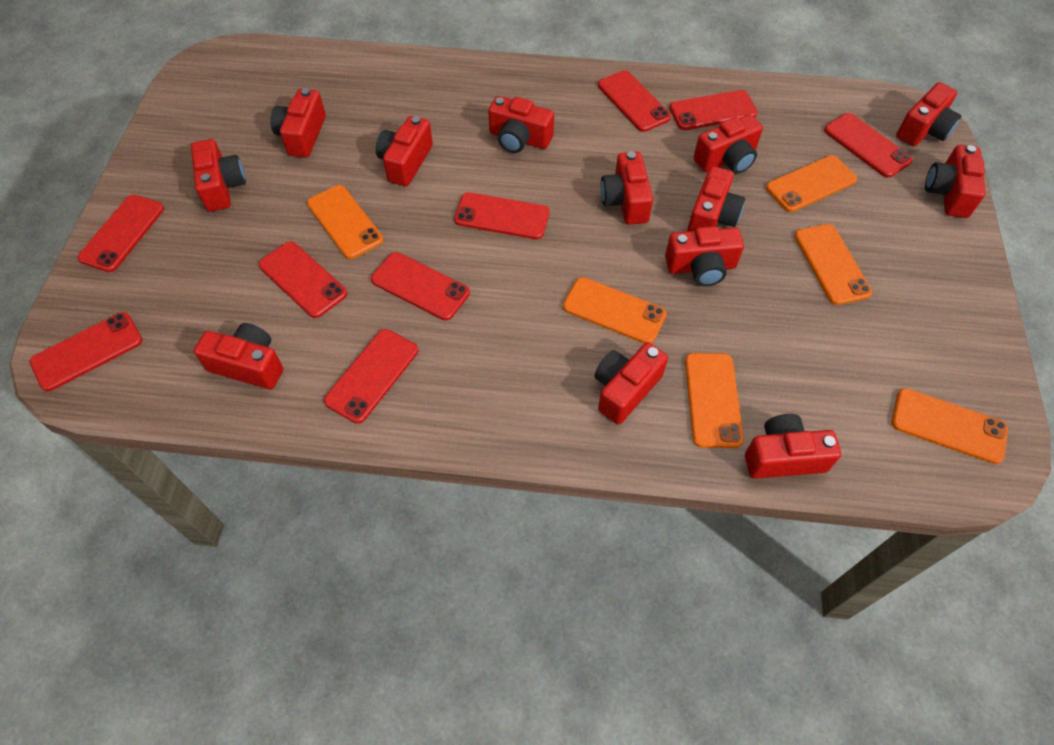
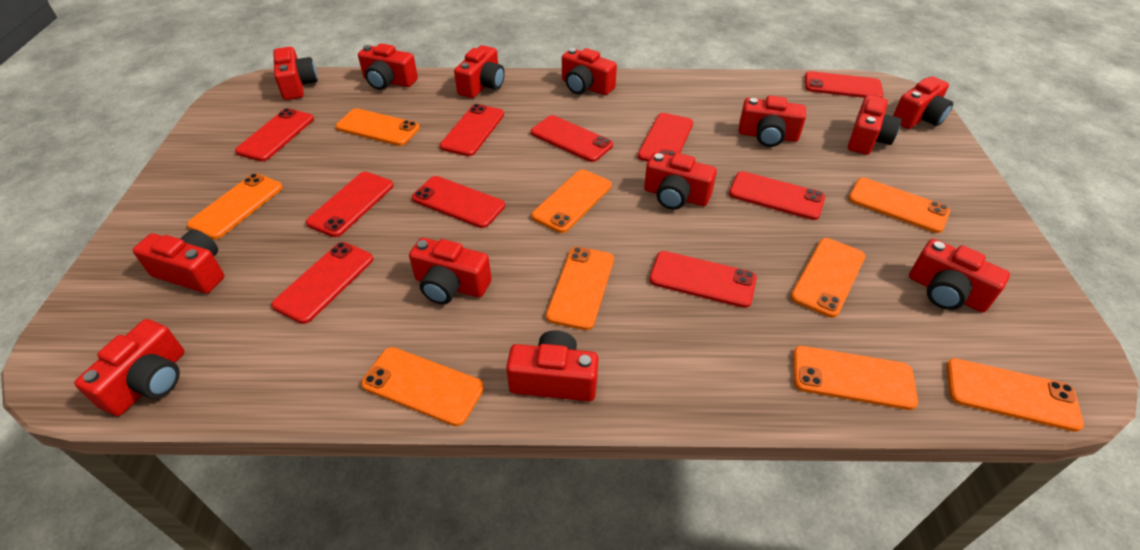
orange phone: [307,185,383,259] [563,277,667,343] [685,353,744,448] [766,155,857,212] [794,224,872,305] [892,388,1008,464] = 6 -> [187,173,283,240] [336,108,420,146] [361,347,484,426] [531,169,612,233] [546,247,614,330] [790,238,865,318] [793,346,918,410] [848,178,950,233] [946,358,1084,432] = 9
red phone: [30,312,142,391] [77,195,164,272] [258,241,347,318] [324,329,418,424] [371,252,470,320] [454,192,550,239] [598,70,671,132] [669,90,758,130] [824,113,913,178] = 9 -> [235,108,314,161] [271,242,373,324] [306,172,393,237] [412,176,505,228] [440,104,504,156] [531,115,613,162] [638,113,693,162] [649,251,757,308] [729,171,825,220] [805,71,883,98] = 10

